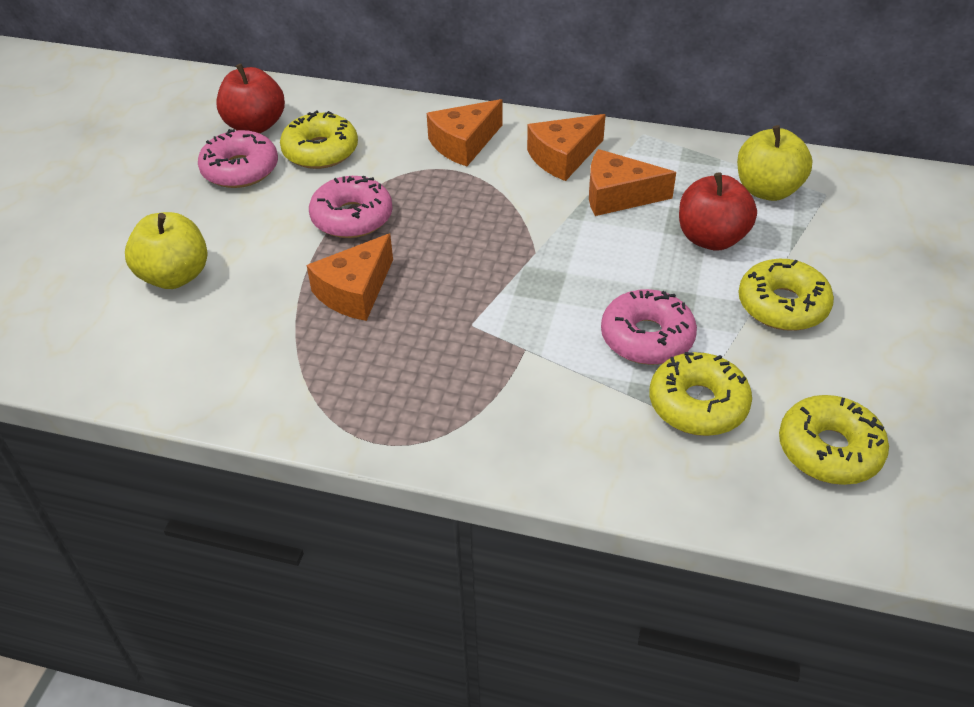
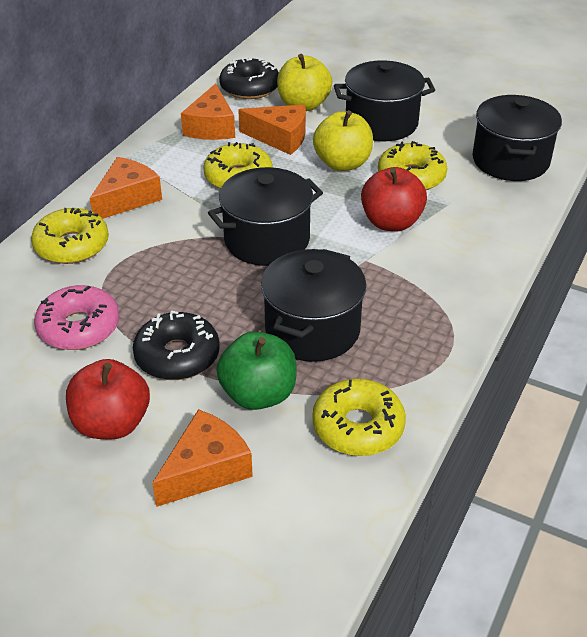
black donut: none = 0 -> [133,310,220,380] [219,57,279,99] = 2
black pot: none = 0 -> [208,167,323,266] [261,249,366,362] [334,60,435,141] [473,95,562,181] = 4
green apple: none = 0 -> [216,331,297,410] = 1
pink donut: [198,129,278,188] [309,176,393,238] [601,289,697,365] = 3 -> [34,285,120,350] = 1

